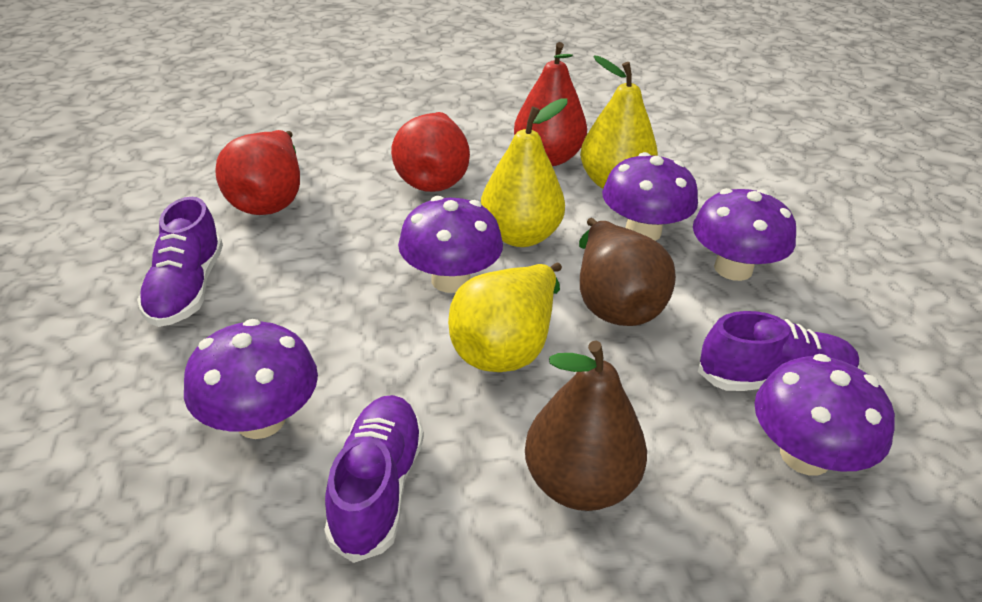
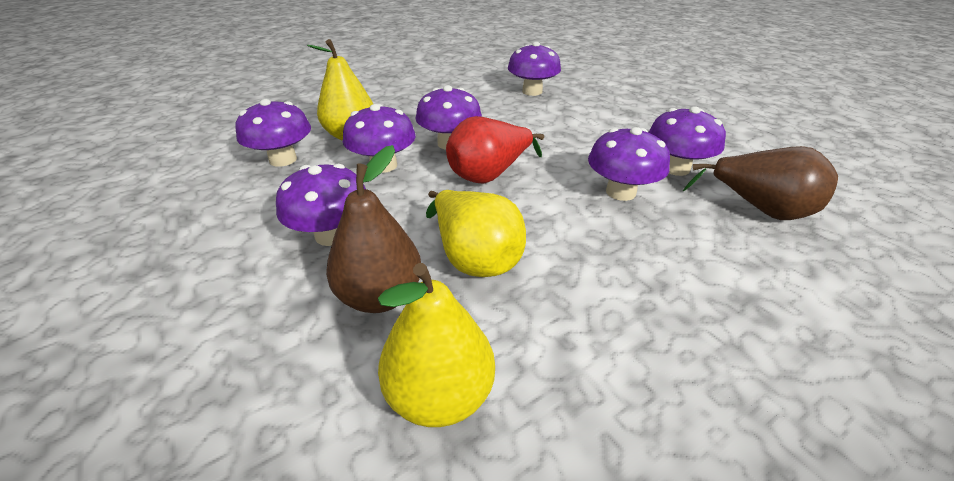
purple mushroom: [184,319,318,439] [398,196,503,293] [602,152,698,241] [693,188,796,281] [754,354,895,475] = 5 -> [235,99,311,167] [276,164,366,246] [343,104,416,173] [415,85,482,150] [508,42,561,96] [588,127,670,201] [648,106,726,176] = 7
purple shoe: [137,197,223,327] [324,395,424,563] [698,311,859,391] = 3 -> none = 0
red pear: [215,130,300,215] [391,112,470,192] [514,42,587,166] = 3 -> [446,116,544,183] = 1

